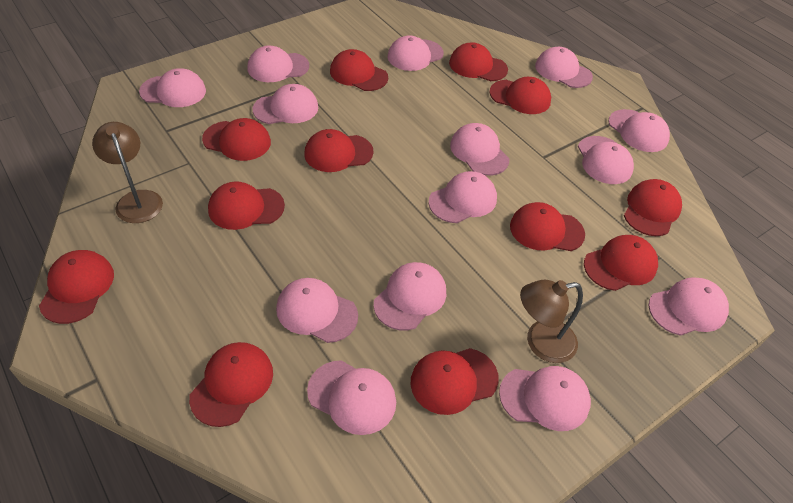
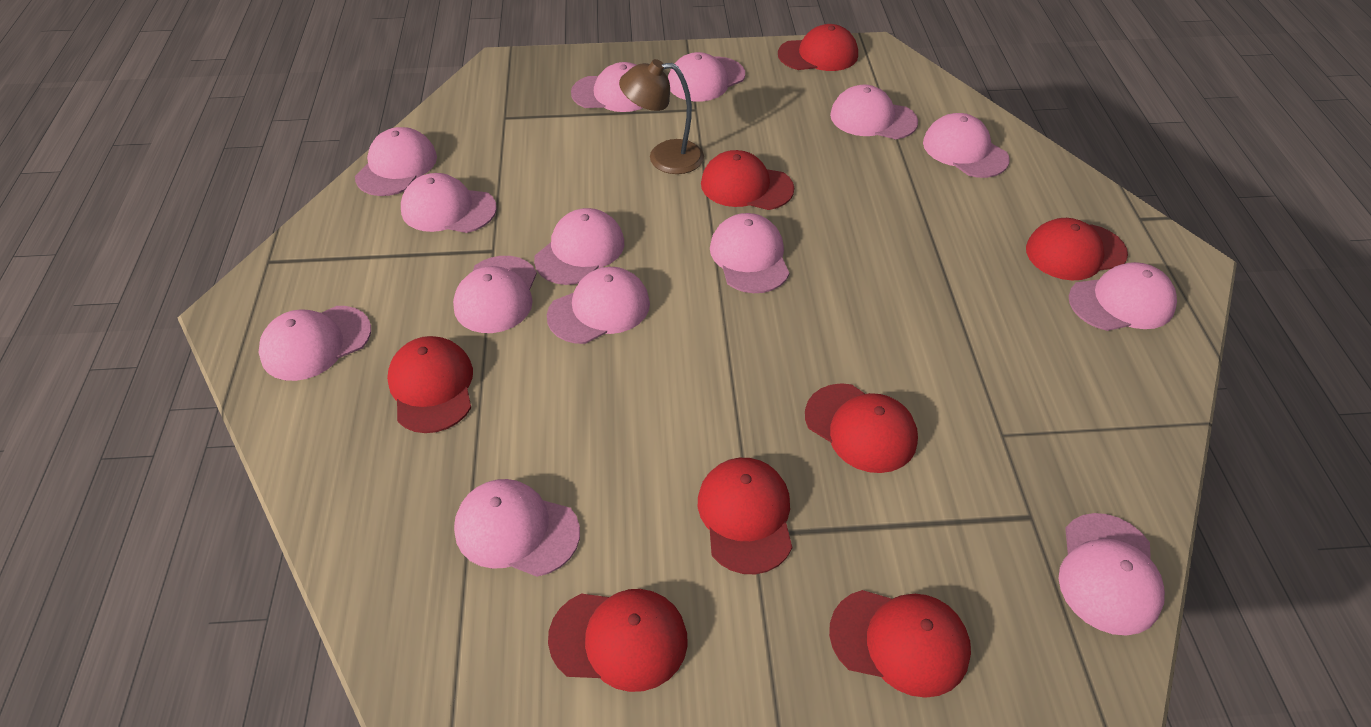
brown lamp: [92,122,163,223] [520,280,583,363] = 2 -> [619,59,704,174] = 1
red cap: [39,250,114,324] [189,342,273,427] [202,118,271,161] [208,181,285,230] [304,129,373,172] [330,49,388,91] [411,348,499,415] [449,42,508,81] [489,77,551,114] [510,202,585,251] [584,235,658,291] [624,179,682,236] = 12 -> [387,336,473,433] [548,589,688,692] [698,458,792,574] [701,150,794,210] [778,24,858,71] [805,383,918,473] [829,590,971,698] [1026,218,1128,281] = 8

